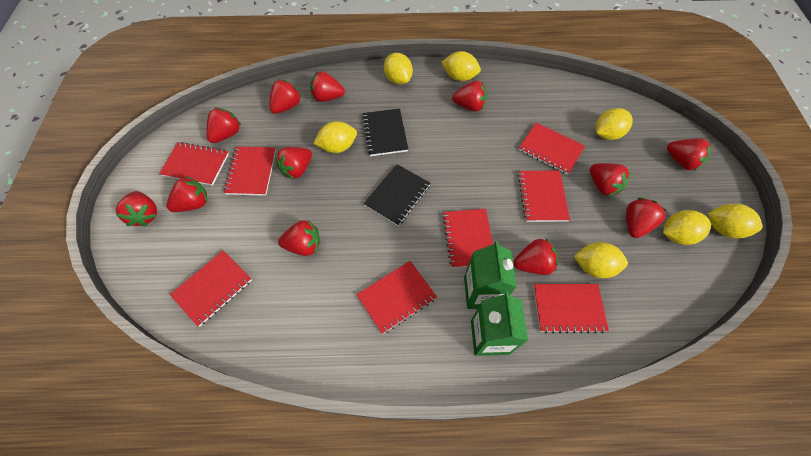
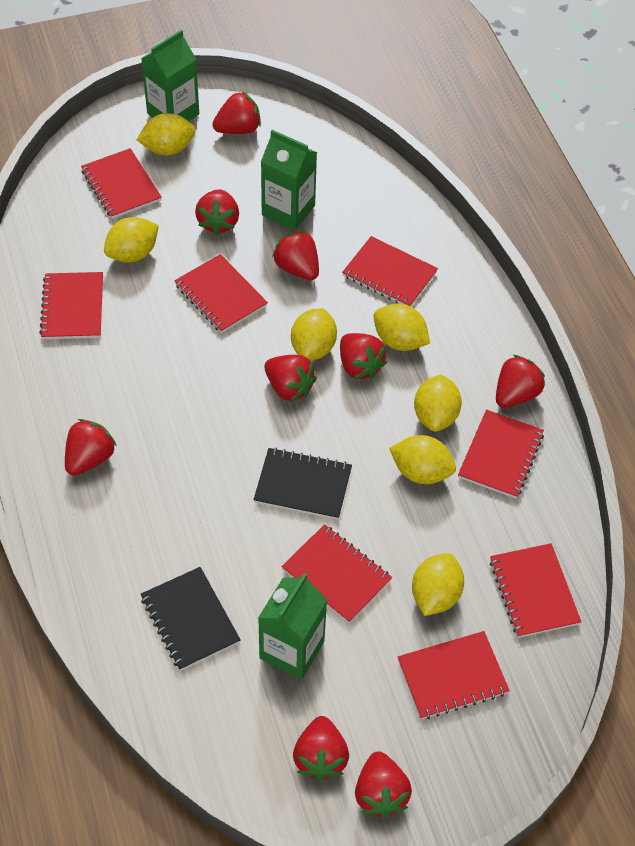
green carton: [464,241,517,309] [471,292,528,356] = 2 -> [141,30,199,121] [258,573,327,680] [261,130,317,230] = 3
red strawberry: [116,191,157,226] [167,176,207,212] [206,108,241,143] [269,79,302,114] [275,147,312,179] [278,220,320,256] [310,71,345,102] [452,81,487,112] [514,238,558,275] [590,163,631,196] [626,198,667,238] [667,138,712,171] = 12 -> [65,419,117,476] [195,189,239,236] [212,91,261,134] [264,355,317,402] [272,230,319,280] [293,716,349,781] [340,333,387,379] [355,751,412,818] [496,355,545,408] = 9

